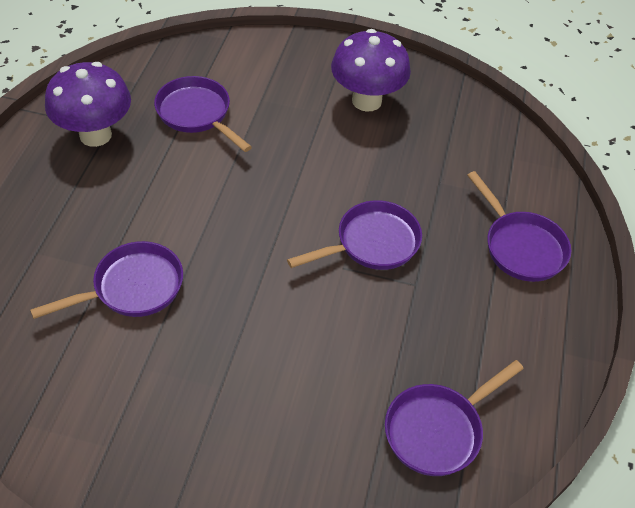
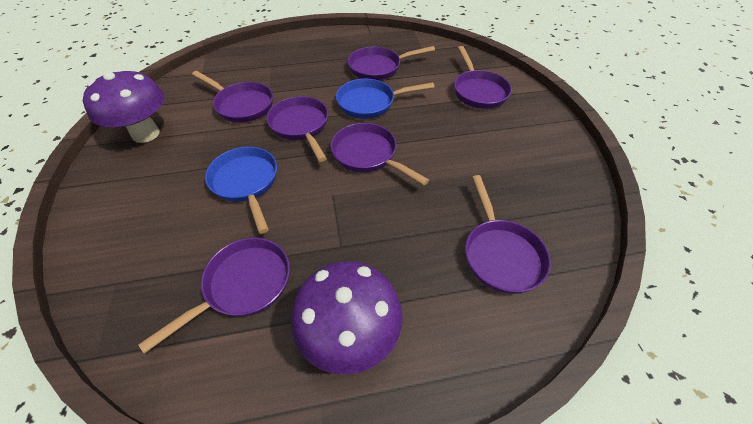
blue pan: none = 0 -> [205,147,277,234] [336,79,435,119] = 2
purple pan: [30,241,183,319] [154,76,252,152] [287,200,422,270] [385,360,524,476] [467,171,571,282] = 5 -> [138,238,290,354] [192,71,273,123] [266,96,328,162] [330,123,429,185] [348,46,435,80] [454,46,512,109] [465,175,551,294] = 7

